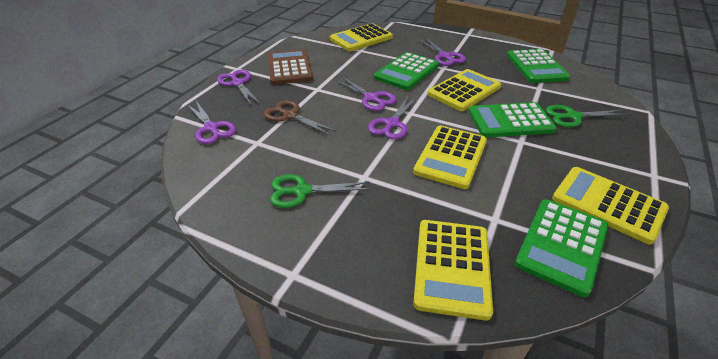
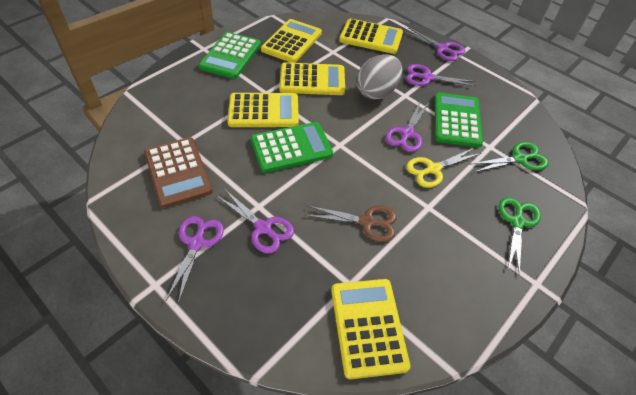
green calculator: [374,52,439,90] [468,102,557,138] [507,49,571,83] [515,199,609,297] = 4 -> [199,32,261,79] [251,122,333,172] [435,93,483,147] = 3
grey egg: none = 0 -> [356,54,402,99] = 1
yellow scissors: none = 0 -> [406,148,481,188] = 1

